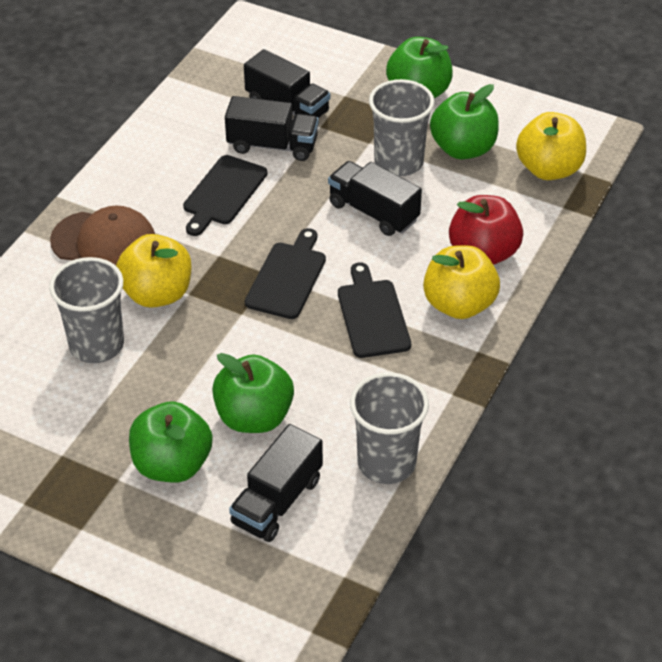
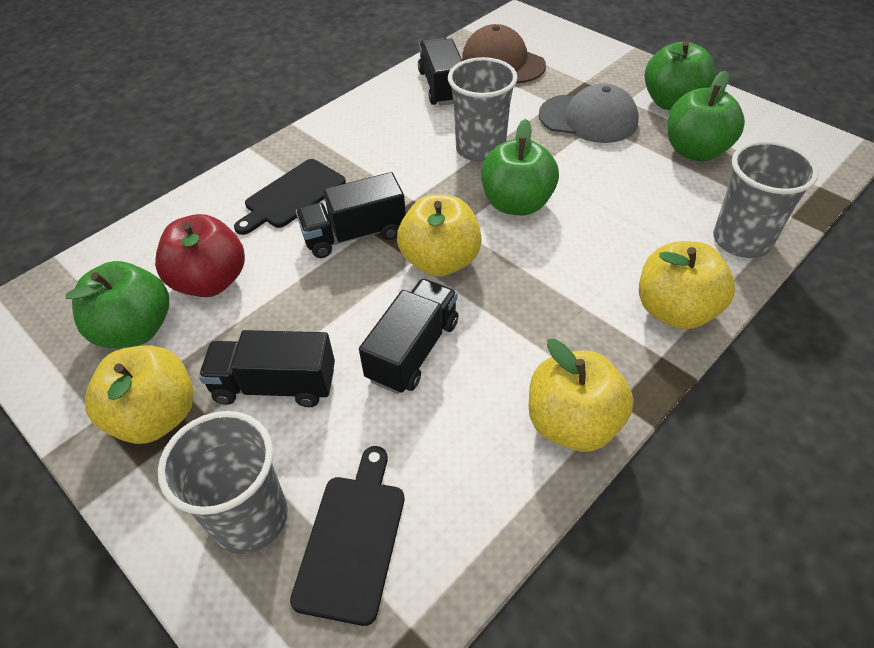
black cutting board: [183,155,267,236] [245,228,326,319] [338,263,411,358] = 3 -> [234,159,346,235] [290,446,404,626] = 2
grey cap: none = 0 -> [539,83,638,143] = 1
yellow apple: [116,234,191,308] [423,245,500,319] [516,112,586,180] = 3 -> [85,346,194,444] [397,194,482,277] [529,339,634,452] [639,241,735,329] = 4

